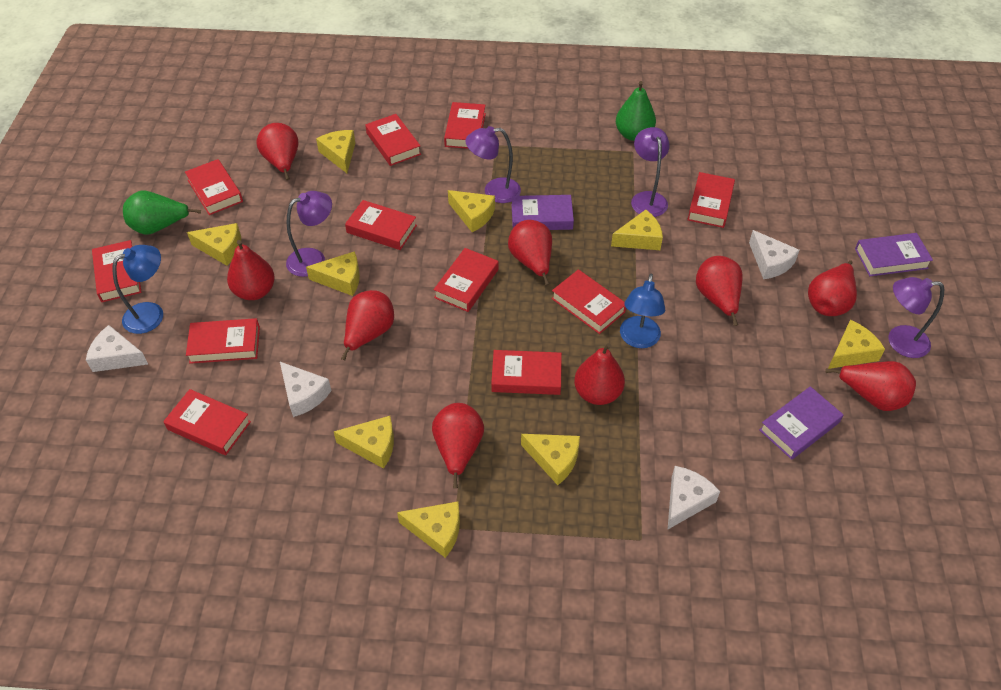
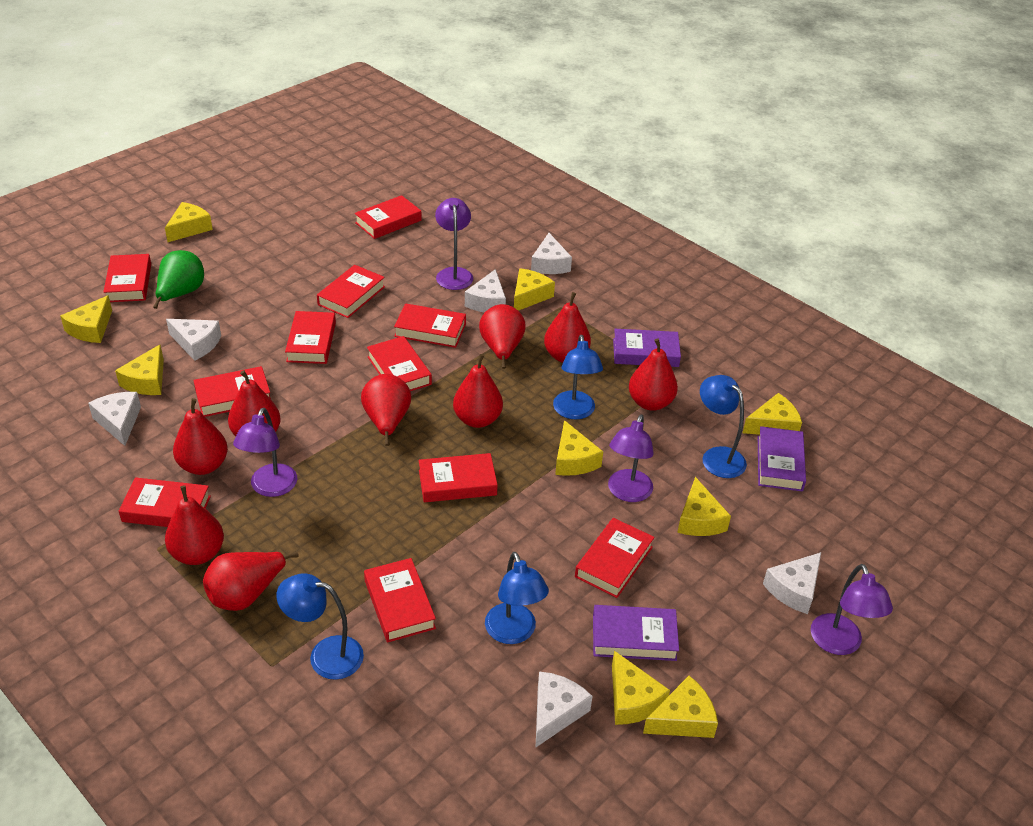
blue lamp: [113,245,163,334] [620,274,665,348] = 2 -> [276,573,364,680] [485,552,549,644] [553,335,603,420] [700,375,747,478] = 4
green pear: [123,191,201,235] [616,81,656,141] = 2 -> [153,250,204,309] = 1
white cheese: [86,325,148,372] [280,362,332,417] [668,466,720,529] [749,230,800,279] = 4 -> [88,392,141,446] [166,319,221,361] [465,269,506,313] [531,233,572,274] [535,671,593,748] [763,552,821,614] = 6

